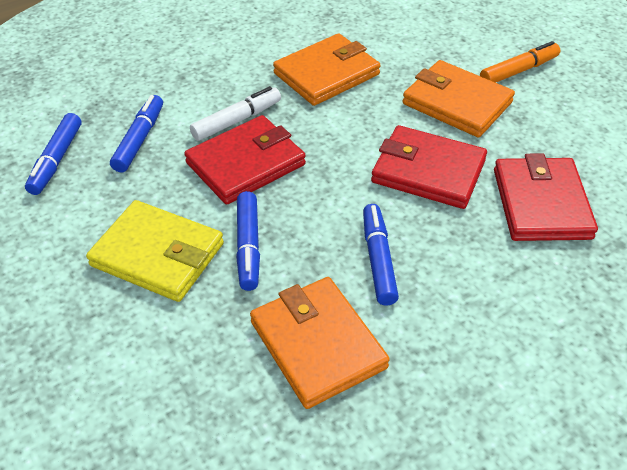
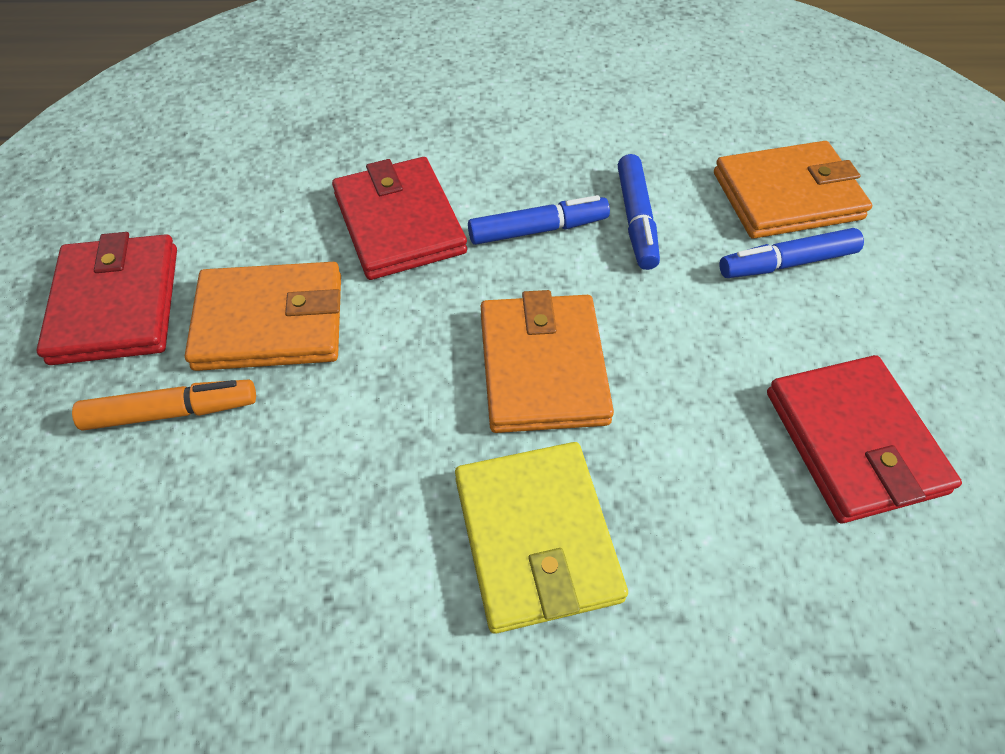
blue marker: [25,113,82,195] [110,95,163,172] [236,191,260,291] [363,204,399,305] = 4 -> [468,195,610,245] [618,154,660,270] [720,228,864,278] = 3
white marker: [190,86,281,141] = 1 -> none = 0

